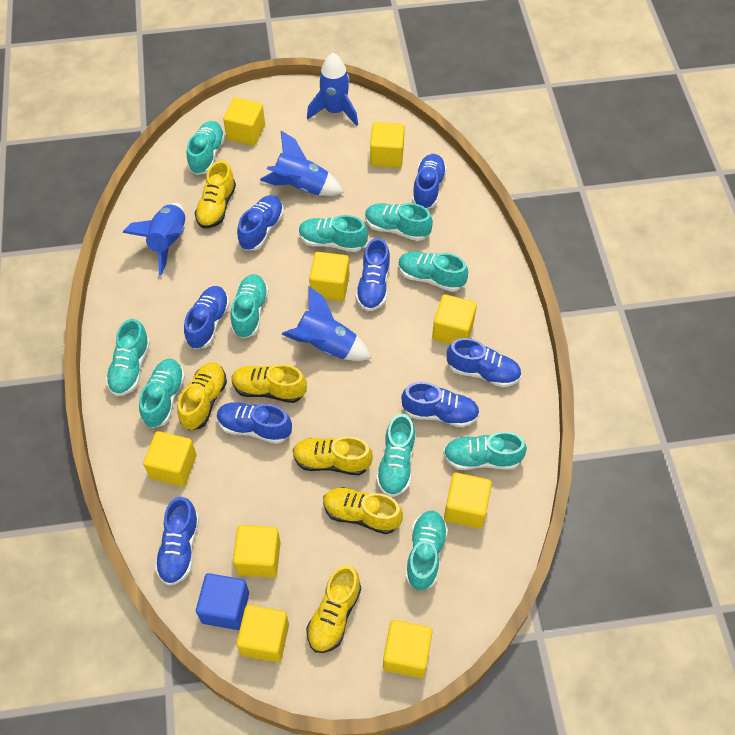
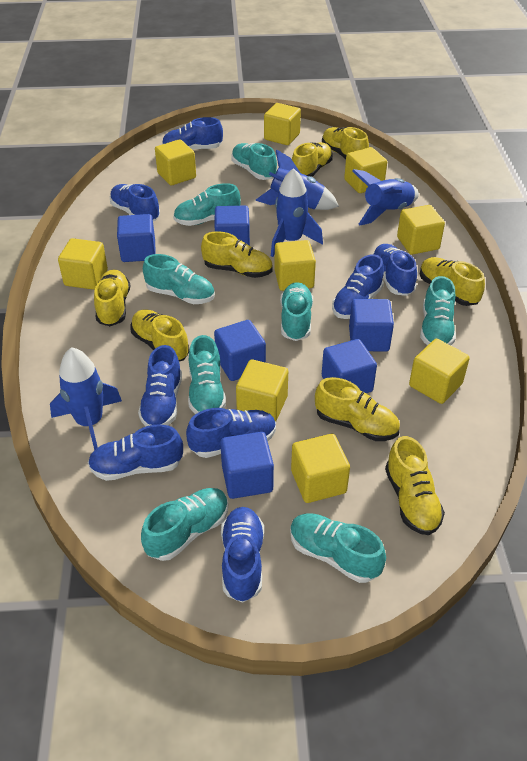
blue cube: [196,573,249,630] = 1 -> [117,214,155,262] [214,206,250,246] [214,320,266,381] [220,432,274,499] [322,339,377,393] [349,299,394,352] = 6
turquoise shoe: [106,319,150,396] [139,359,185,428] [187,121,225,175] [230,274,269,338] [299,215,368,252] [365,203,433,241] [376,414,416,497] [398,251,468,292] [405,511,448,591] [443,432,527,470] = 10 -> [141,488,228,561] [143,254,215,304] [173,183,241,226] [188,335,226,414] [231,143,277,180] [280,282,313,341] [290,514,386,583] [420,276,456,345] = 8
yellow shoe: [177,362,227,430] [195,161,236,228] [232,364,307,403] [293,436,373,475] [306,565,361,653] [323,487,403,534] = 6 -> [94,270,130,326] [131,309,189,361] [201,231,273,278] [292,142,333,177] [315,377,400,441] [322,127,369,159] [385,436,445,535] [420,257,485,306] = 8

